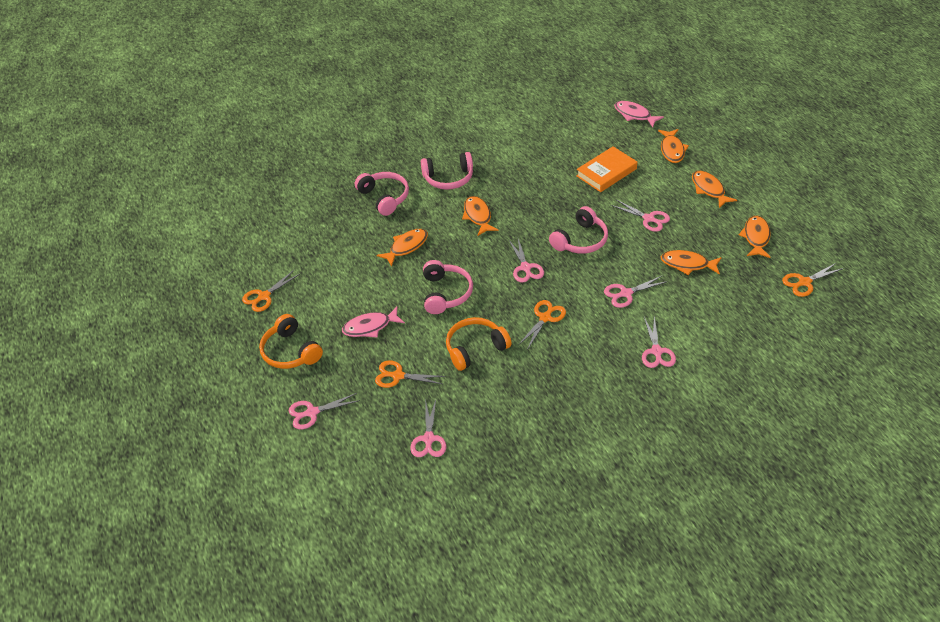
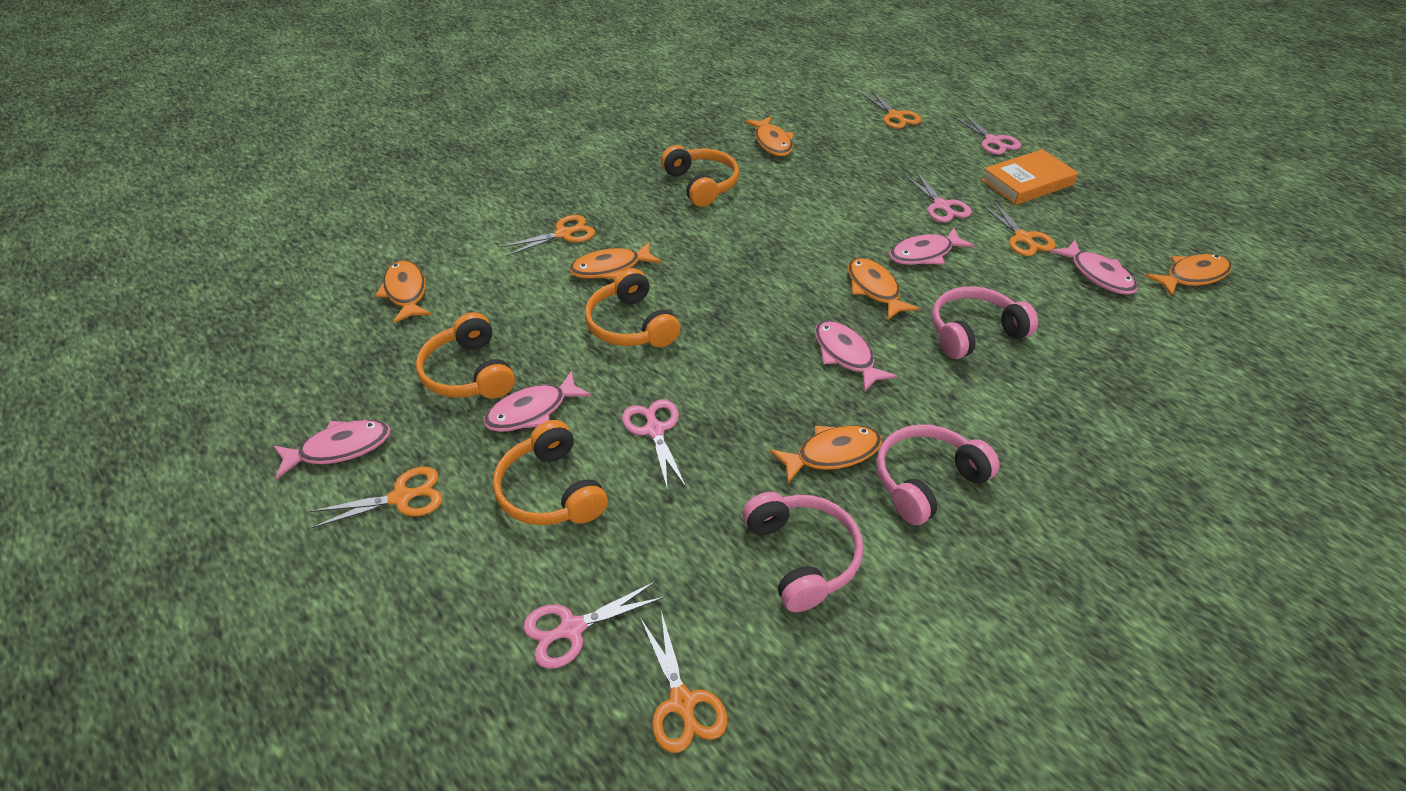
orange headphones: [259,314,323,369] [446,317,512,371] = 2 -> [416,312,515,399] [493,420,608,525] [585,268,680,347] [661,145,739,207] = 4
orange scissors: [242,270,300,312] [375,360,445,388] [518,300,566,350] [782,263,844,297] = 4 -> [310,467,442,528] [501,215,595,256] [641,611,728,753] [862,90,921,129] [981,201,1056,256] = 5
pink fish: [342,307,405,338] [614,101,664,127] = 2 -> [273,420,391,479] [483,371,591,432] [815,321,897,392] [889,228,975,265] [1050,240,1138,295] = 5
pink headphones: [355,172,409,216] [421,152,473,190] [423,260,473,314] [549,206,608,254] = 4 -> [743,492,863,612] [877,424,1000,525] [932,286,1038,359] = 3
pink scissors: [289,393,360,429] [410,399,447,457] [509,239,544,283] [604,276,668,308] [611,200,670,232] [642,316,676,368] = 6 -> [523,581,665,669] [622,399,686,491] [905,172,972,222] [953,113,1021,155] = 4

